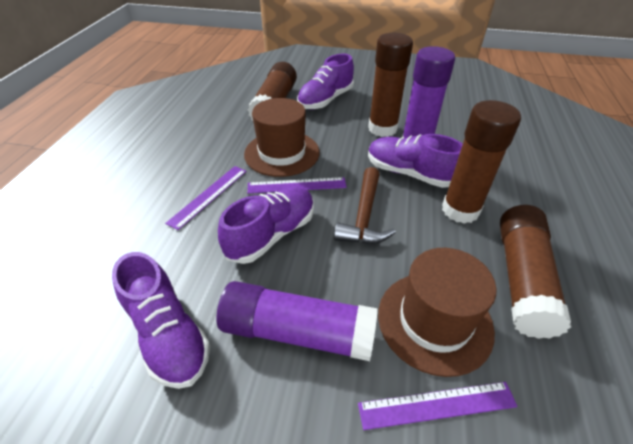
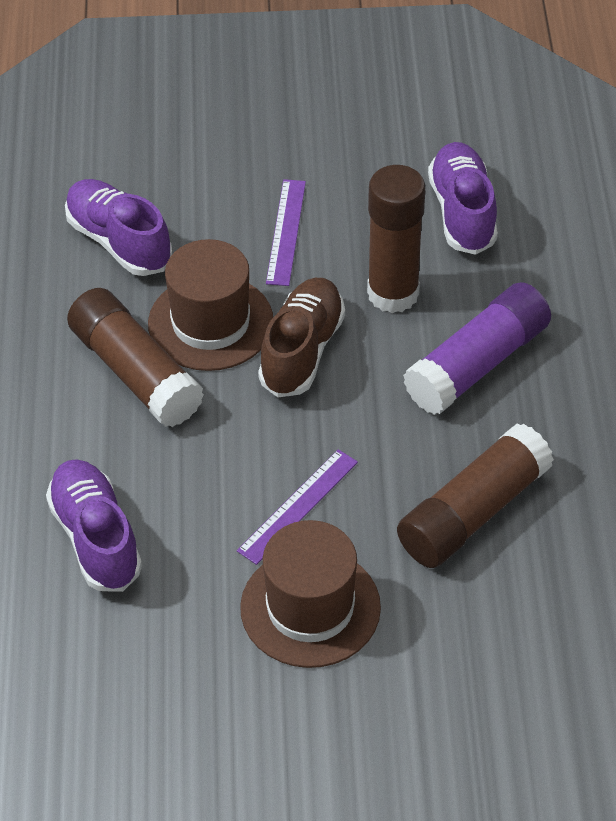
brown glue stick: [248,62,297,120] [368,33,413,137] [442,100,521,224] [500,205,572,339] = 4 -> [67,288,204,427] [367,165,425,313] [397,424,554,568] = 3
brown hammer: [334,167,396,244] = 1 -> none = 0
brown shoe: none = 0 -> [258,278,345,397] = 1
purple glue stick: [216,281,378,361] [402,46,455,138] = 2 -> [403,282,551,415] = 1
purple ruler: [165,166,247,230] [247,177,347,194] [358,382,518,430] = 3 -> [237,449,358,565] [266,179,306,286] = 2
purple shoe: [112,252,210,389] [218,187,314,264] [297,54,354,109] [368,134,463,188] = 4 -> [46,459,142,592] [65,179,172,276] [428,142,498,255] = 3

